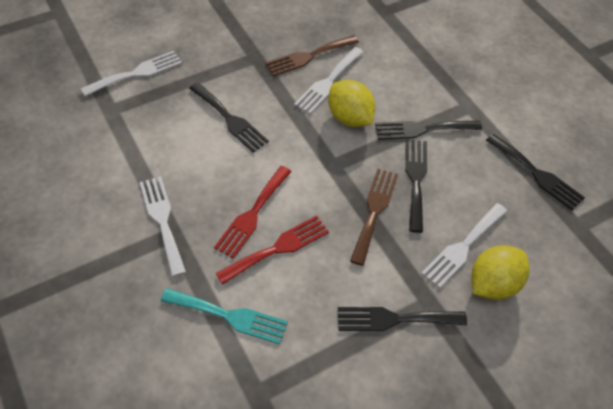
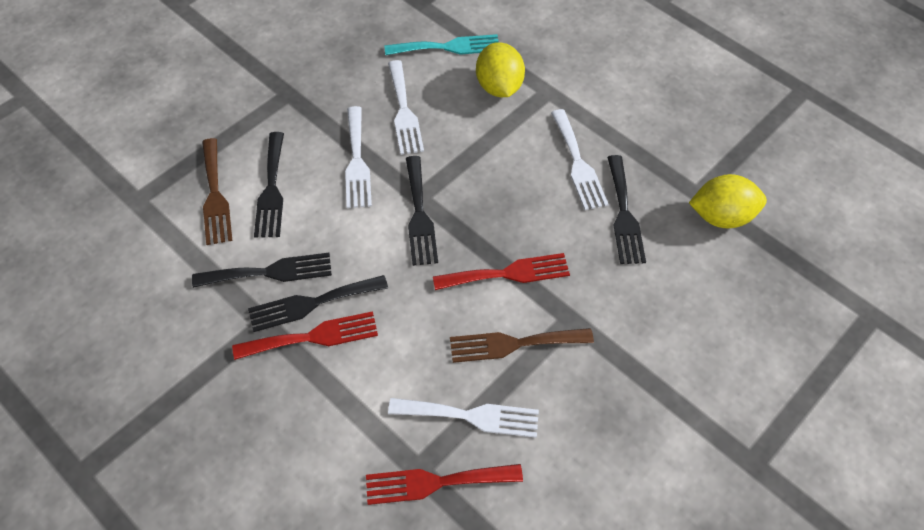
red fork: [214,166,292,259] [215,215,329,285] = 2 -> [232,311,378,360] [366,464,523,505] [433,253,570,290] = 3

